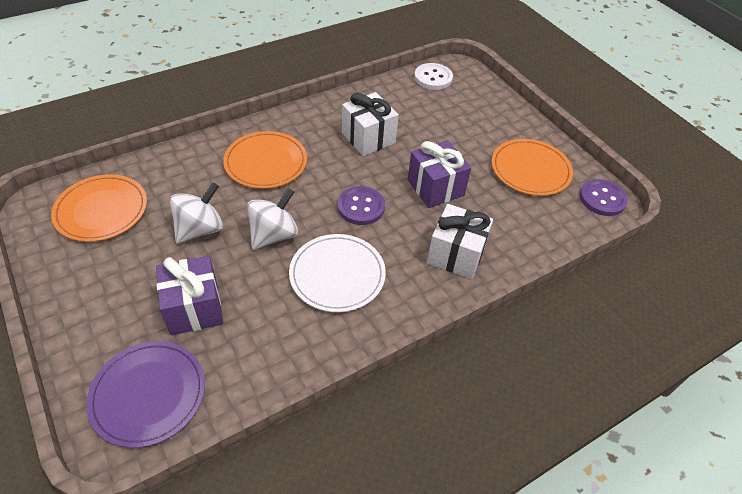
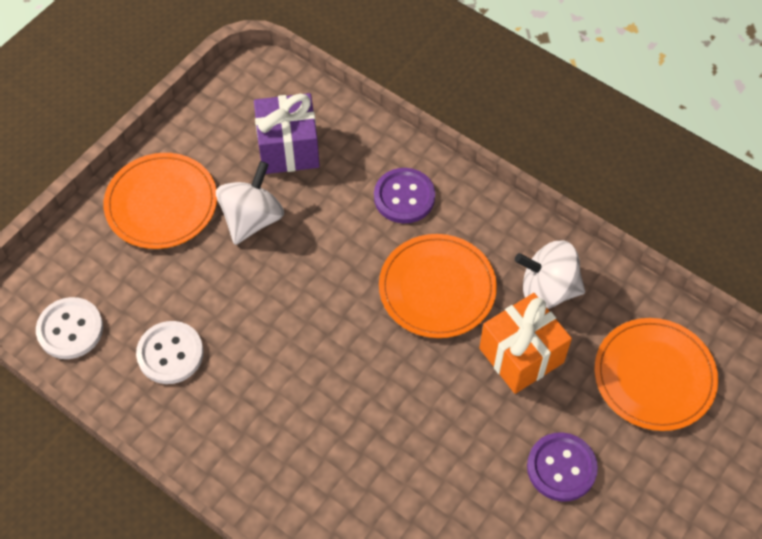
orange gift: none = 0 -> [479,293,572,394] = 1
purple gift: [156,256,223,335] [408,140,471,208] = 2 -> [254,93,320,174] = 1
purple plate: [86,341,205,448] = 1 -> none = 0
white button: [414,63,453,90] = 1 -> [36,297,103,359] [136,321,204,384] = 2
white gift: [342,92,399,156] [427,204,493,279] = 2 -> none = 0
white plate: [289,234,386,312] = 1 -> none = 0

